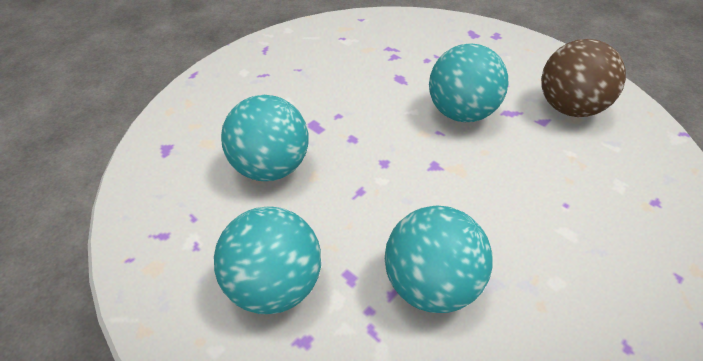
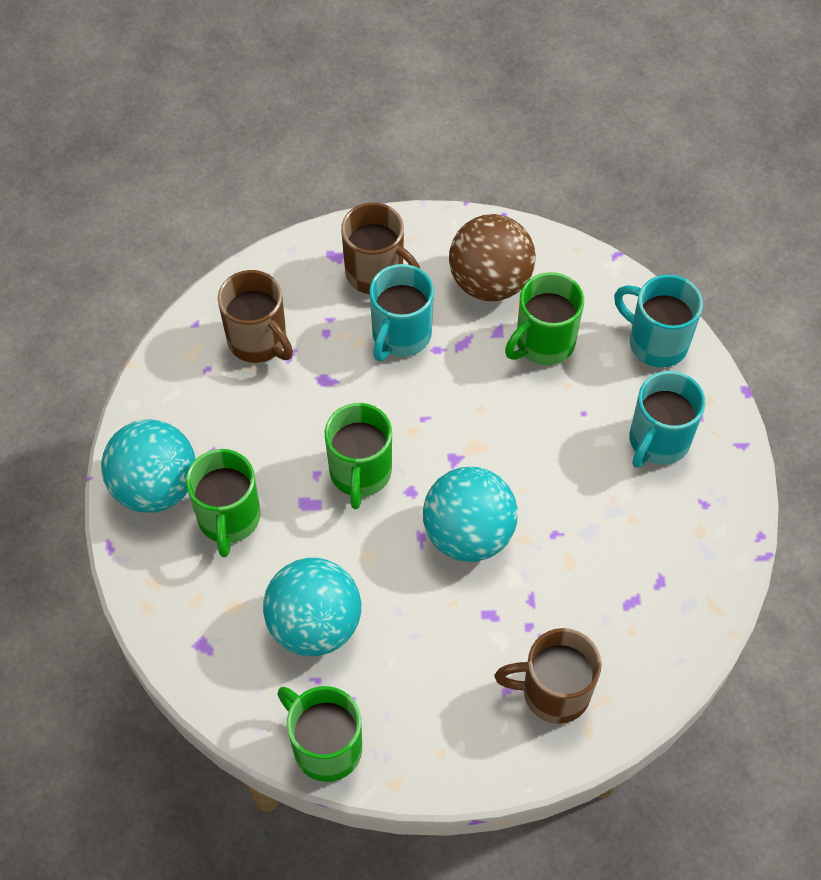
brown mug: none = 0 -> [218,270,293,363] [341,202,420,294] [495,628,602,724] = 3
green mug: none = 0 -> [186,449,261,557] [277,686,362,782] [325,403,392,509] [505,272,584,365] = 4
turquoise ball: [214,206,321,314] [221,95,309,181] [385,205,493,313] [429,43,508,122] = 4 -> [101,419,196,513] [263,558,361,656] [423,467,518,562] = 3
turquoise mug: none = 0 -> [370,264,434,361] [614,275,703,368] [629,371,705,468] = 3

